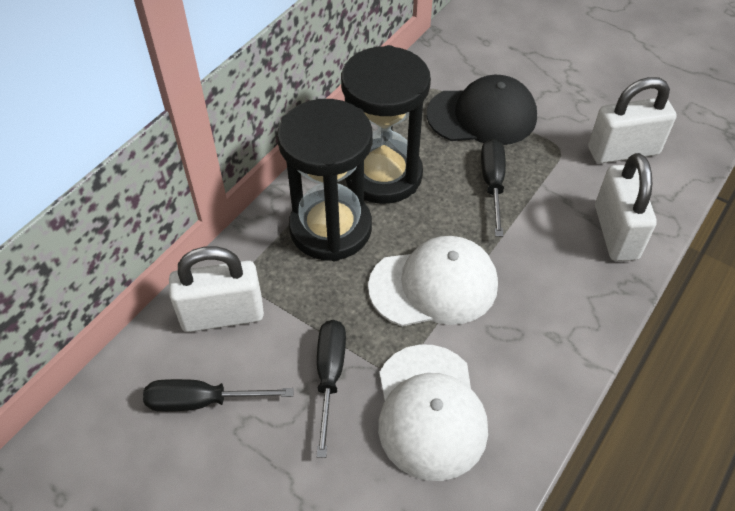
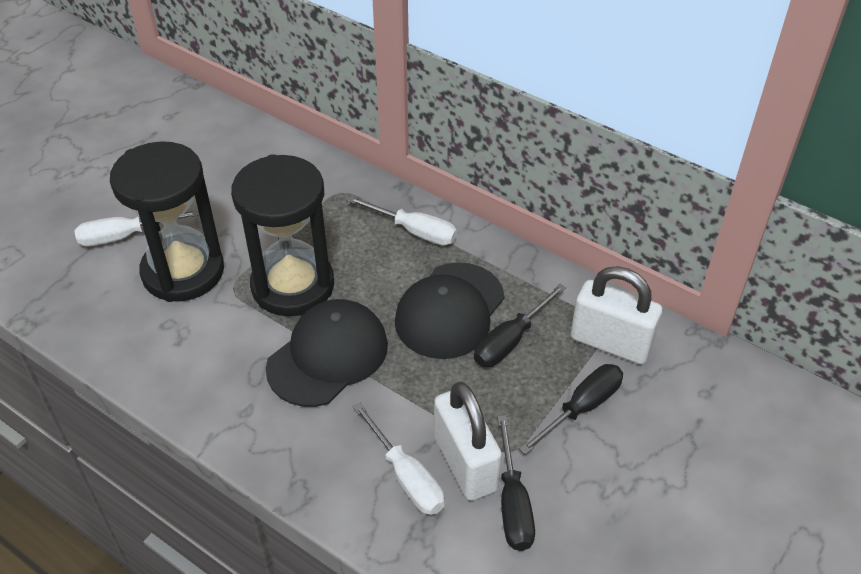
black cap: [427,75,537,145] = 1 -> [266,299,388,407] [395,262,505,359] = 2
white cap: [368,236,498,327] [378,344,488,481] = 2 -> none = 0
white padlock: [169,246,264,332] [588,77,677,163] [595,153,657,261] = 3 -> [434,382,502,501] [571,266,662,364] = 2
white screwdriver: none = 0 -> [74,210,199,246] [347,196,457,245] [353,403,444,515] = 3

